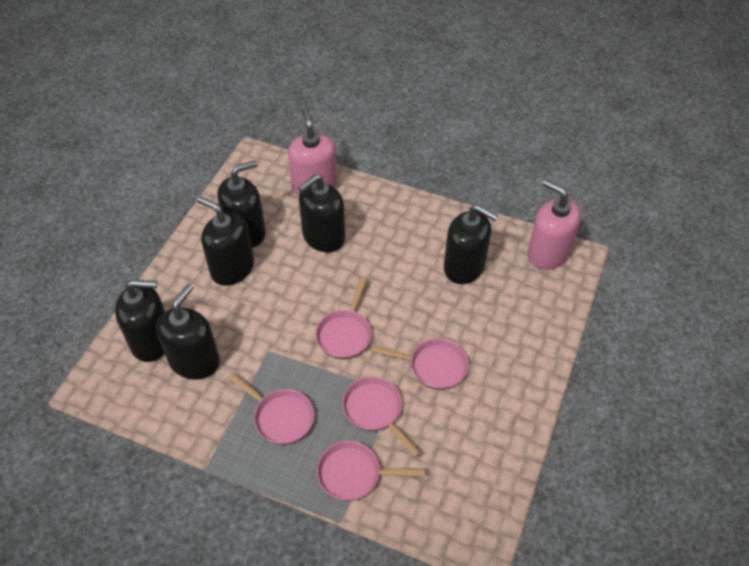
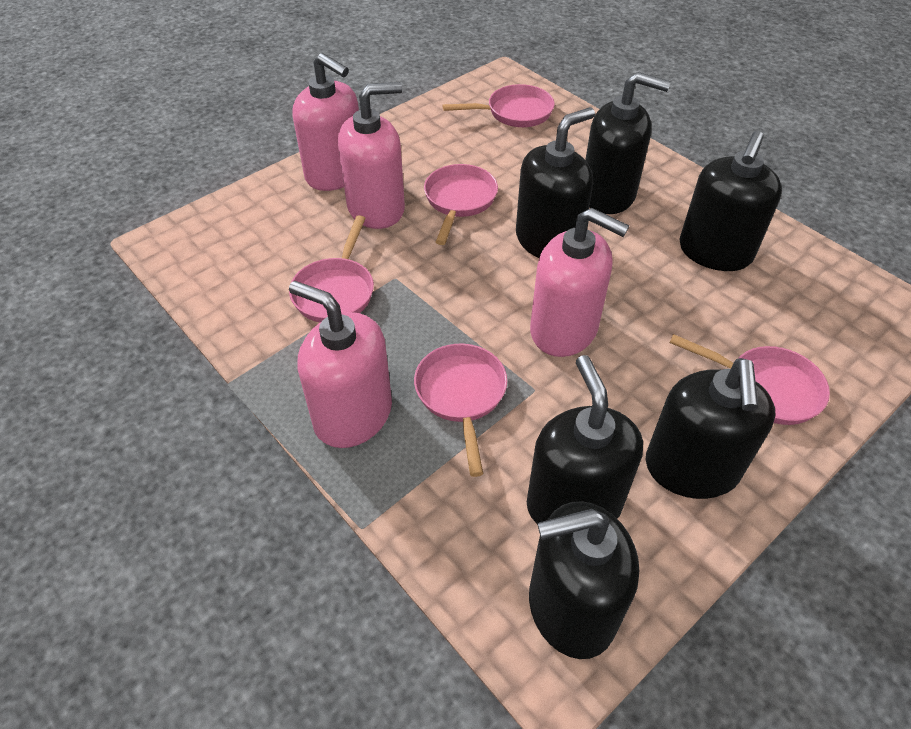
pink soap dispenser: [288,108,337,196] [527,179,581,270] = 2 -> [289,281,392,448] [292,53,359,191] [338,82,405,229] [530,208,629,357] = 4

